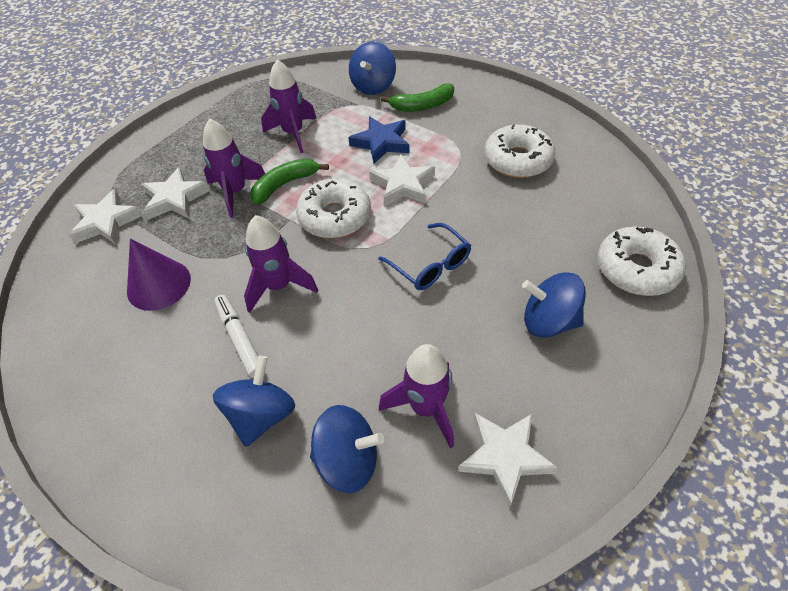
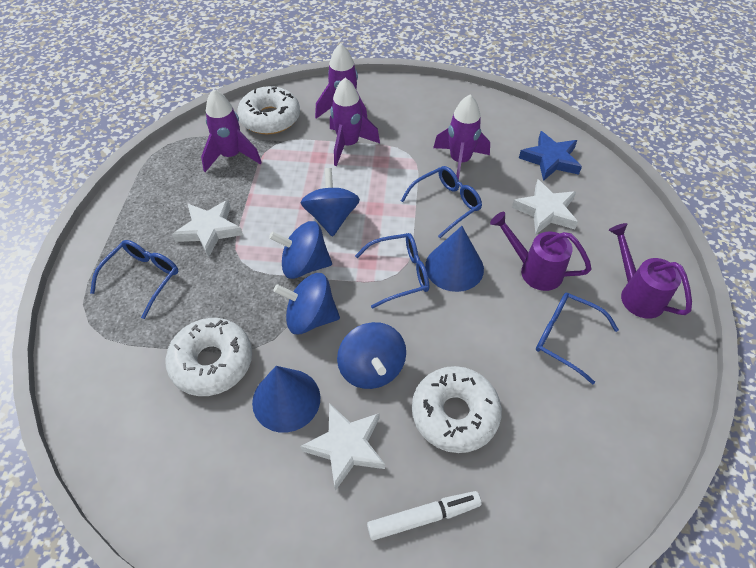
blue cone: none = 0 -> [252,366,320,433] [425,226,484,292] = 2
blue glasses: [378,223,471,290] = 1 -> [90,240,179,319] [355,233,429,309] [401,166,482,238] [536,293,619,384] = 4
green banana: [250,159,329,205] [380,83,454,112] = 2 -> none = 0
purple cone: [127,239,191,311] = 1 -> none = 0
purple watering can: none = 0 -> [490,212,591,291] [609,223,692,319] = 2
white star: [69,189,143,244] [141,167,210,220] [369,154,435,206] [458,413,558,508] = 4 -> [172,200,243,258] [300,403,385,491] [512,179,578,234] = 3

